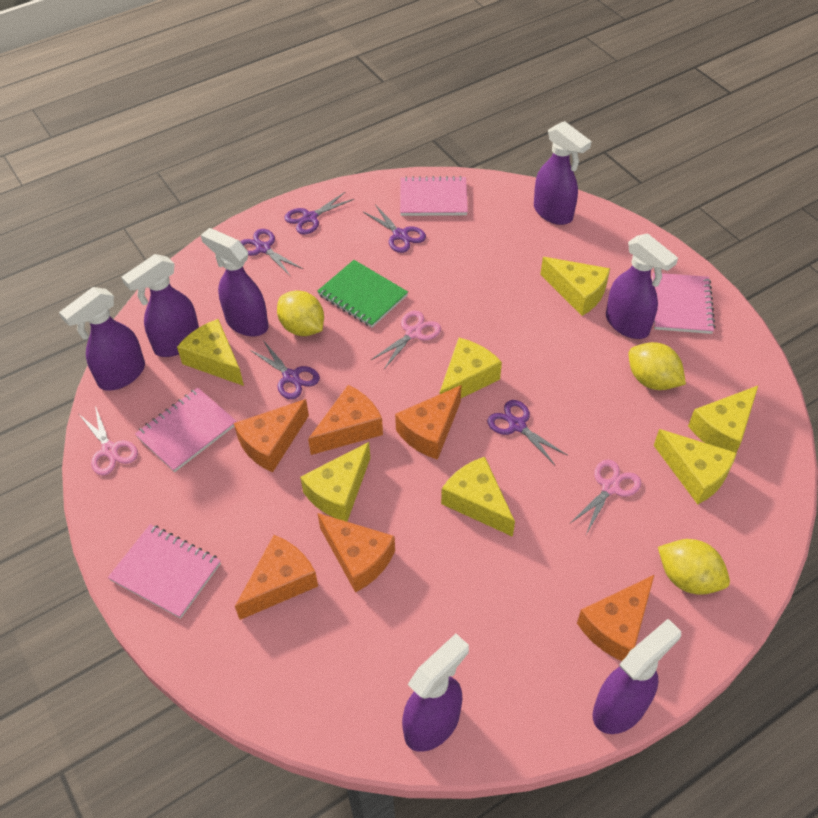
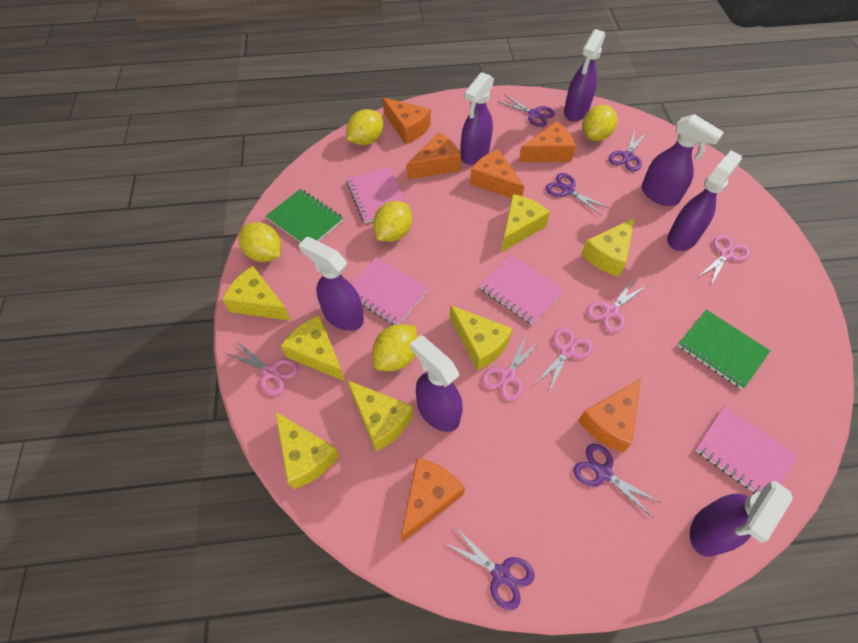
green notebook: [317,260,408,327] = 1 -> [266,189,343,243] [678,310,770,389] = 2
pink scissors: [79,406,138,476] [371,311,441,369] [569,460,641,534] = 3 -> [225,341,298,396] [482,336,540,401] [534,327,593,395] [587,278,646,333] [697,234,750,287] = 5
yellow lemon: [277,290,324,336] [629,342,686,390] [658,539,730,595] = 3 -> [239,222,281,262] [347,109,383,145] [372,324,418,371] [373,201,412,242] [582,105,617,141] = 5

